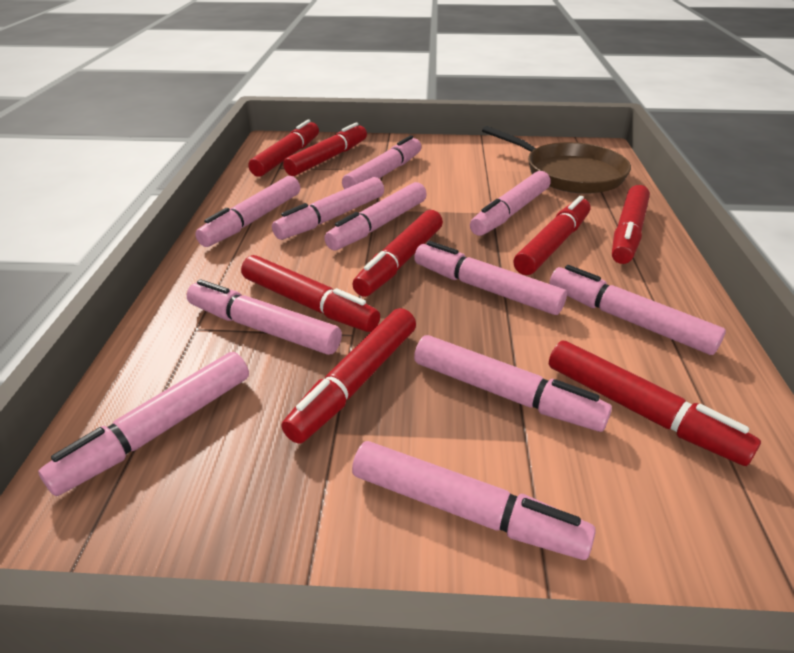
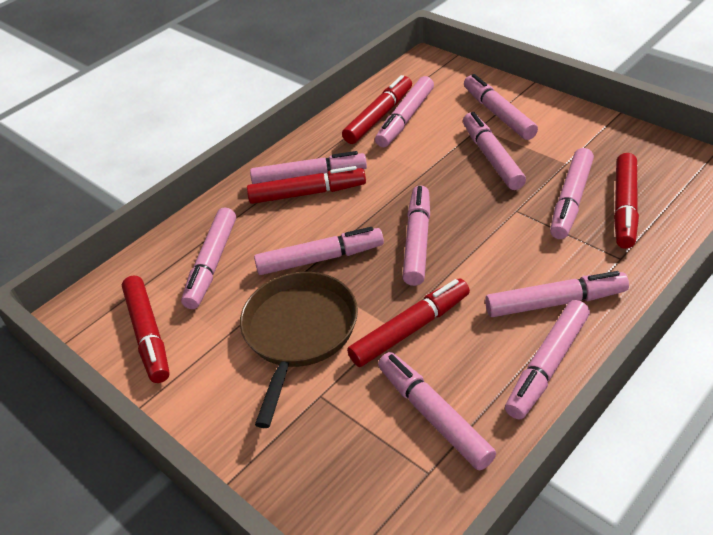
red marker: [241,255,380,332] [248,120,319,177] [281,308,416,444] [283,123,367,176] [352,210,443,297] [514,196,591,275] [549,341,761,466] [612,185,650,264] = 8 -> [122,276,170,383] [247,166,366,204] [342,75,412,144] [347,278,470,367] [614,153,639,249] = 5

